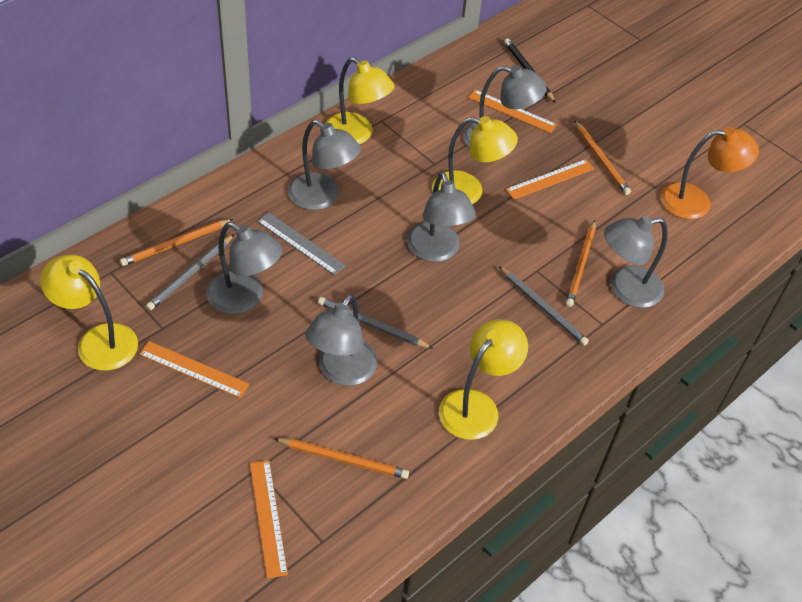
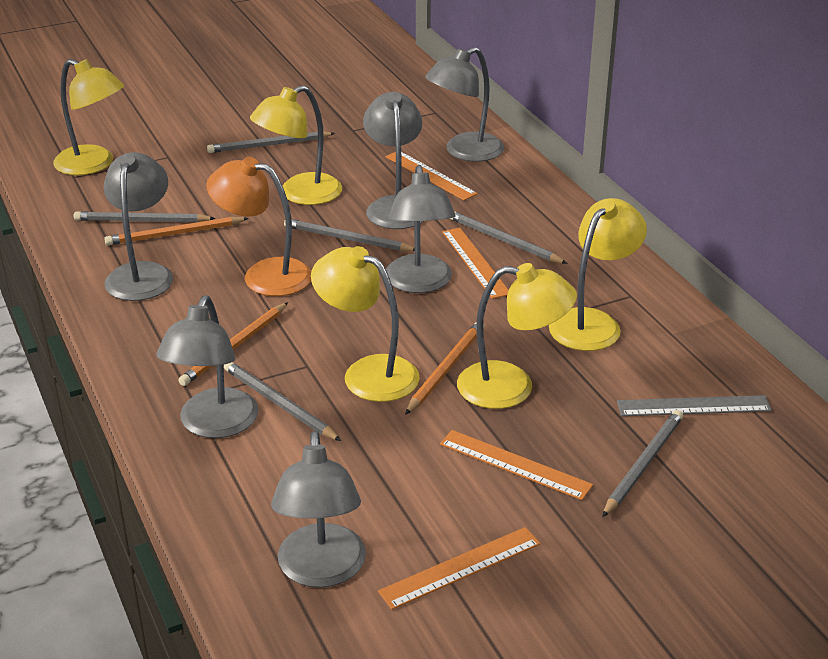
black pencil: [504,38,556,103] = 1 -> none = 0
grey pencil: [146,234,234,310] [318,297,433,349] [499,266,589,346] = 3 -> [74,211,216,222] [207,132,335,153] [224,362,341,441] [284,219,415,251] [449,211,568,264] [602,410,683,517] = 6
orange pencil: [120,219,233,266] [274,438,409,479] [566,220,595,307] [574,120,631,195] = 4 -> [104,217,249,246] [178,302,288,386] [405,322,484,415] = 3
yellow lamp: [40,254,138,371] [325,57,394,144] [432,116,518,204] [439,319,528,440] = 4 -> [53,59,124,175] [250,85,342,205] [311,246,420,402] [457,263,577,409] [549,198,647,351] = 5

